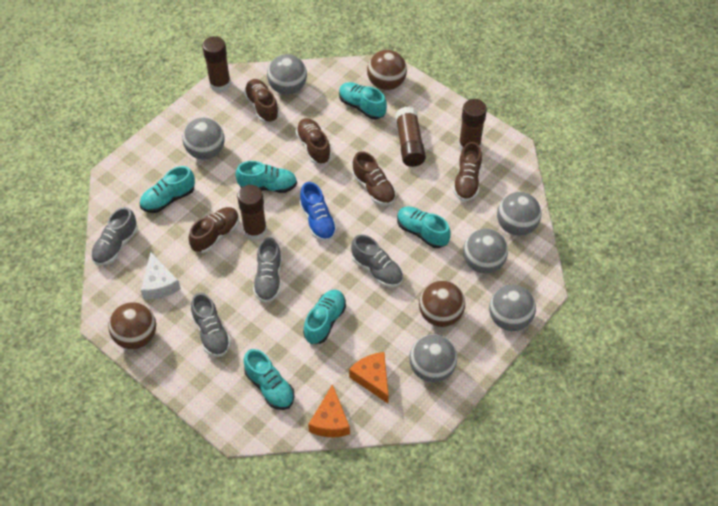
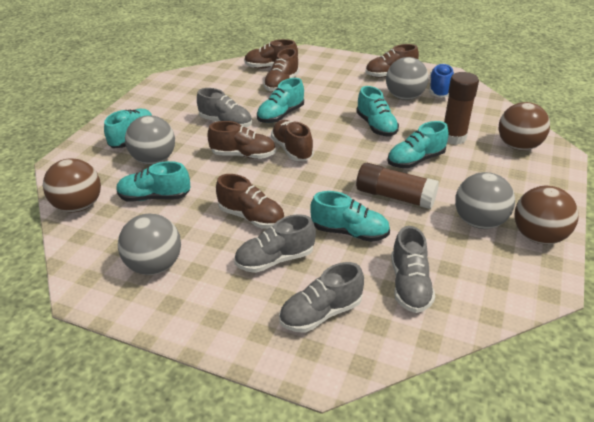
brown glue stick: [202,36,231,92] [237,185,267,241] [395,107,426,167] [458,99,487,152] = 4 -> [356,163,439,209] [444,72,479,145] = 2
brown shoe: [189,207,239,253] [244,79,279,123] [296,118,331,164] [352,151,396,206] [453,142,482,201] = 5 -> [208,121,276,159] [216,174,285,229] [244,39,298,69] [264,48,299,92] [271,120,314,161] [366,44,419,78] = 6
grey ball: [183,118,225,160] [267,54,307,95] [409,334,457,382] [463,229,508,274] [489,285,536,331] [497,192,541,236] = 6 -> [118,214,181,275] [125,115,175,164] [386,57,429,100] [455,172,515,229] = 4
orange cheese: [308,384,350,437] [349,352,389,403] = 2 -> none = 0
white cheese: [141,252,181,299] = 1 -> none = 0

